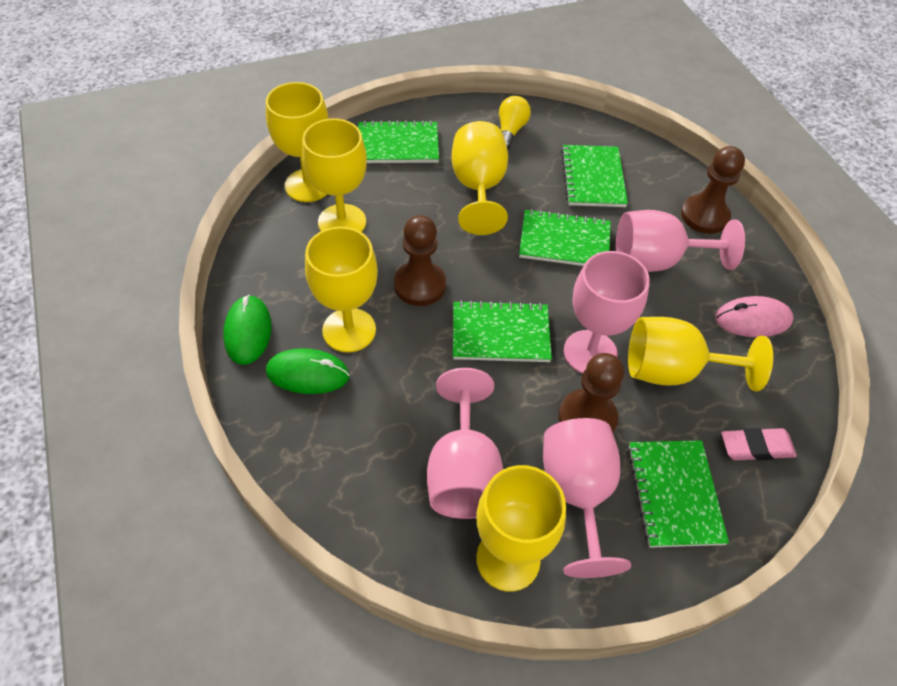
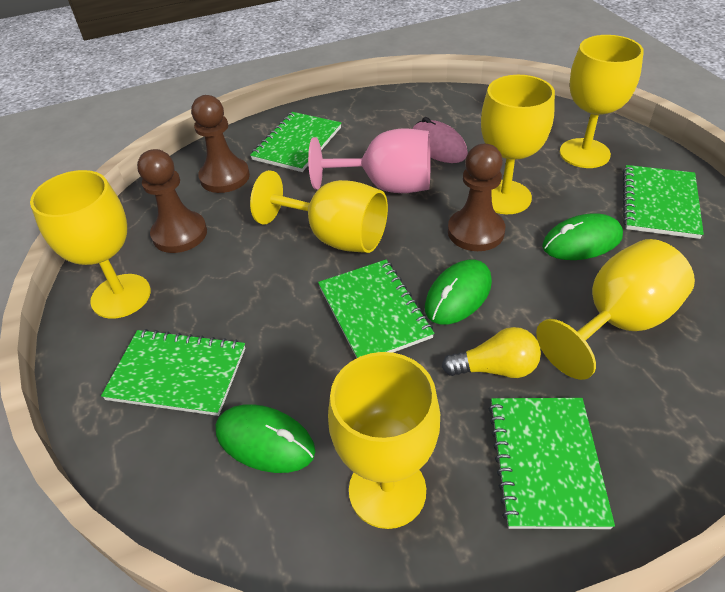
green mouse: [223,295,271,365] [266,348,350,394] = 2 -> [216,404,316,473] [425,260,492,325] [542,213,623,260] = 3
pink eraser: [721,428,797,460] = 1 -> none = 0
pink goblet: [427,368,503,519] [543,418,631,578] [564,251,650,374] [616,210,745,272] = 4 -> [308,129,430,193] = 1

